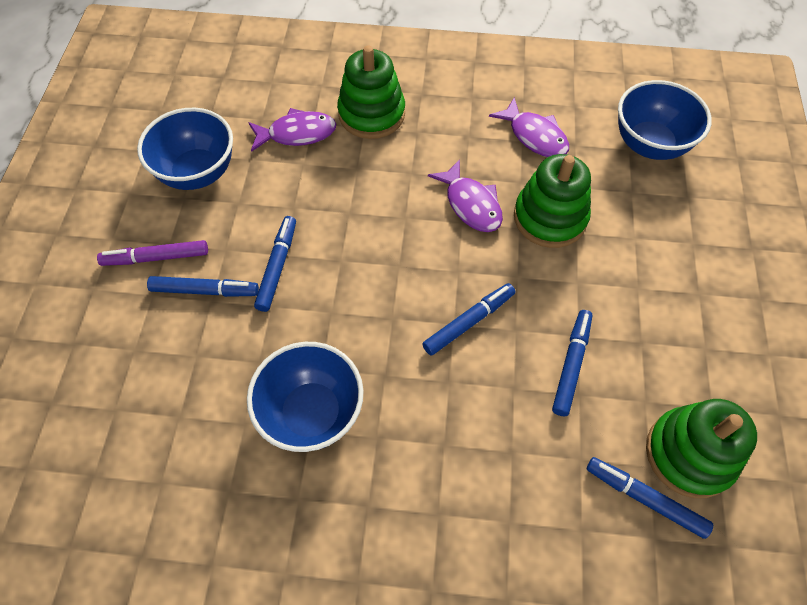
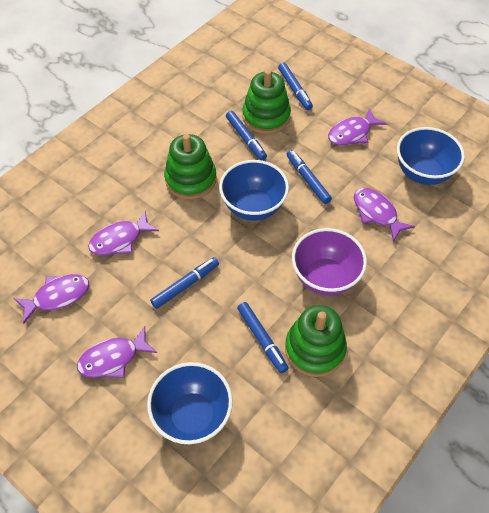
purple bowl: none = 0 -> [292,228,367,296] = 1
purple fish: [248,108,336,152] [428,159,503,232] [489,97,569,157] = 3 -> [14,274,89,324] [77,326,157,378] [88,211,159,255] [328,108,387,145] [354,188,415,242] = 5
purple marker: [97,240,208,266] = 1 -> none = 0

